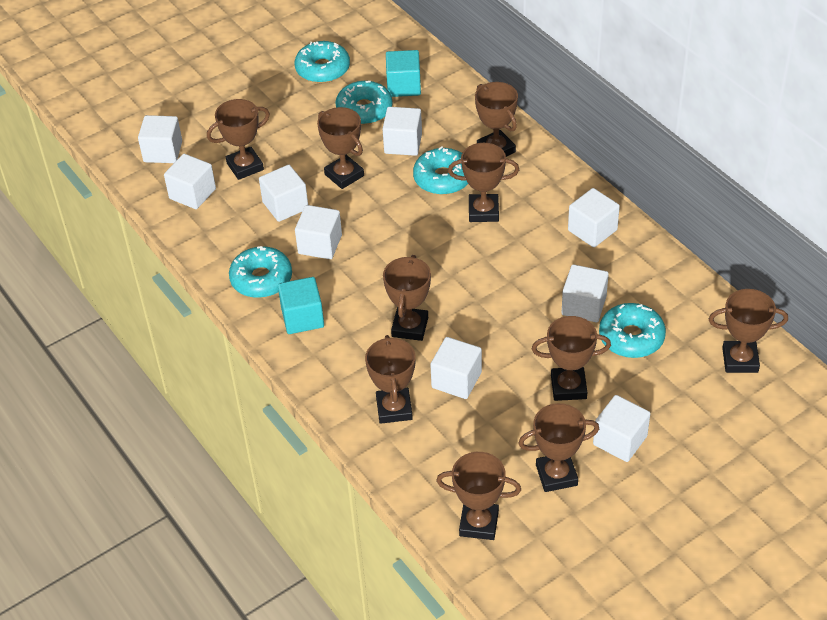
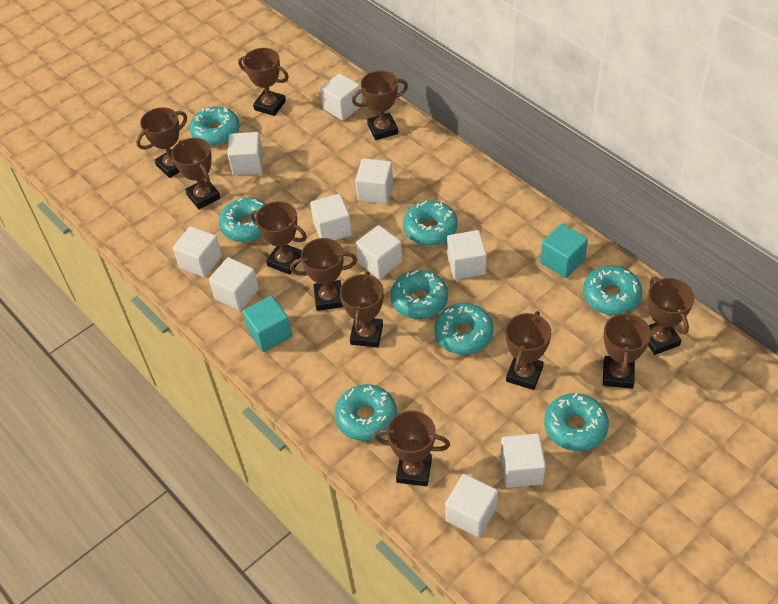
brown trophy: [207,99,270,180] [317,107,364,189] [365,335,415,424] [383,255,431,341] [436,452,521,540] [448,143,519,222] [475,82,518,157] [518,403,599,492] [532,316,611,401] [709,289,788,373] = 10 -> [136,107,187,178] [171,138,221,209] [238,48,289,116] [250,201,307,275] [290,238,357,311] [340,271,384,347] [352,71,408,140] [374,410,450,486] [505,311,551,390] [603,310,651,389] [647,277,694,355] = 11
turquoise donut: [229,246,292,298] [295,41,350,83] [335,81,393,125] [413,146,468,195] [599,303,666,358] = 5 -> [190,106,240,146] [219,198,266,242] [334,384,397,441] [390,270,448,319] [403,201,458,246] [434,303,494,355] [544,393,609,451] [583,265,642,315] = 8
white cube: [138,115,182,163] [164,154,216,209] [259,165,308,222] [295,205,342,259] [383,107,422,156] [430,337,482,399] [561,264,609,322] [568,188,620,247] [593,395,650,462] = 9 -> [173,226,222,278] [209,257,259,311] [227,132,263,175] [310,194,352,240] [320,73,362,121] [355,158,393,204] [356,225,402,279] [445,474,498,537] [447,230,487,280] [500,433,546,488] = 10

